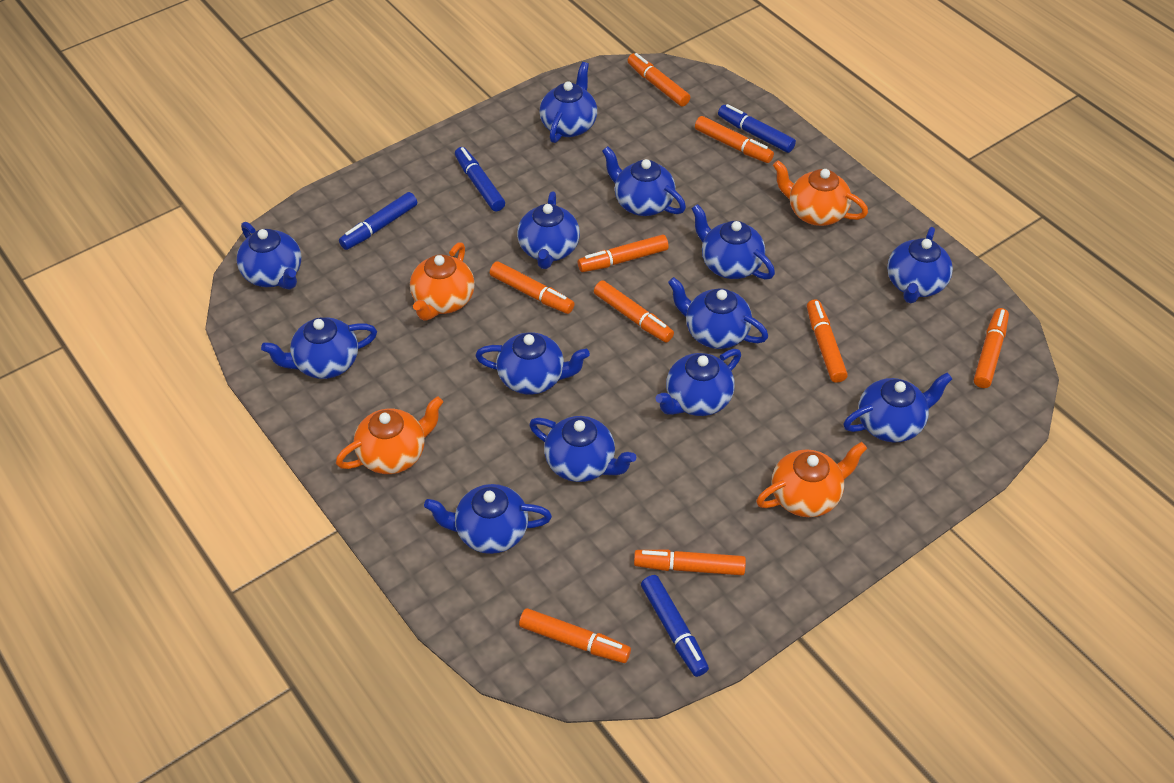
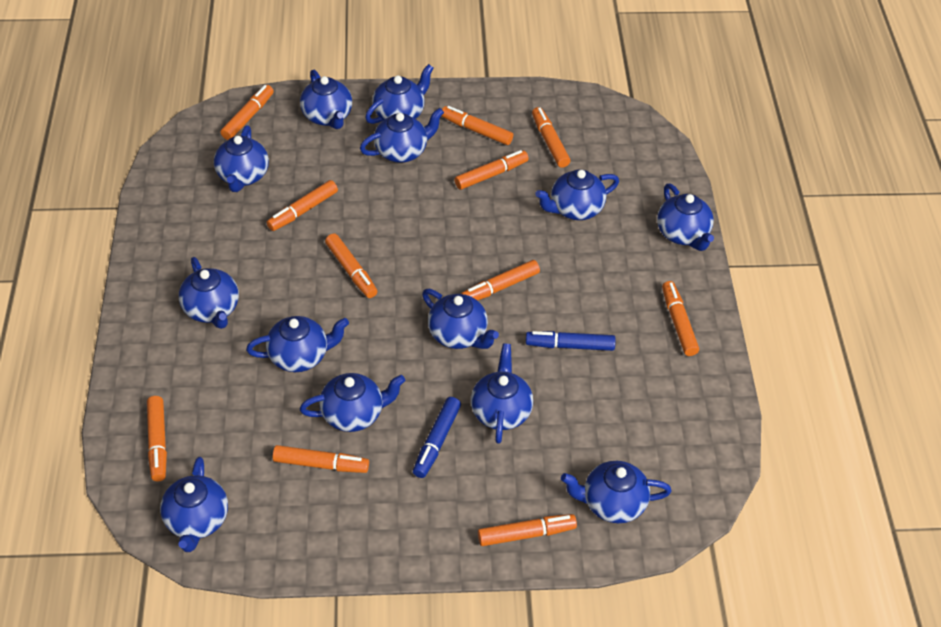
blue marker: [339,192,417,250] [455,147,505,212] [641,575,709,677] [718,104,796,153] = 4 -> [413,397,461,478] [526,331,616,351] = 2
orange marker: [490,261,575,314] [519,608,631,663] [578,234,669,272] [594,280,674,343] [627,53,690,107] [634,550,746,575] [695,116,774,163] [807,299,848,383] [974,308,1009,388] = 9 -> [147,396,167,481] [220,85,274,140] [267,180,338,231] [273,445,369,473] [325,233,377,298] [442,106,513,145] [454,150,529,190] [461,260,540,301] [478,514,577,546] [532,107,570,168] [662,281,699,356] = 11
orange teapot: [336,396,443,474] [410,242,475,321] [756,442,867,517] [773,160,868,226] = 4 -> none = 0

